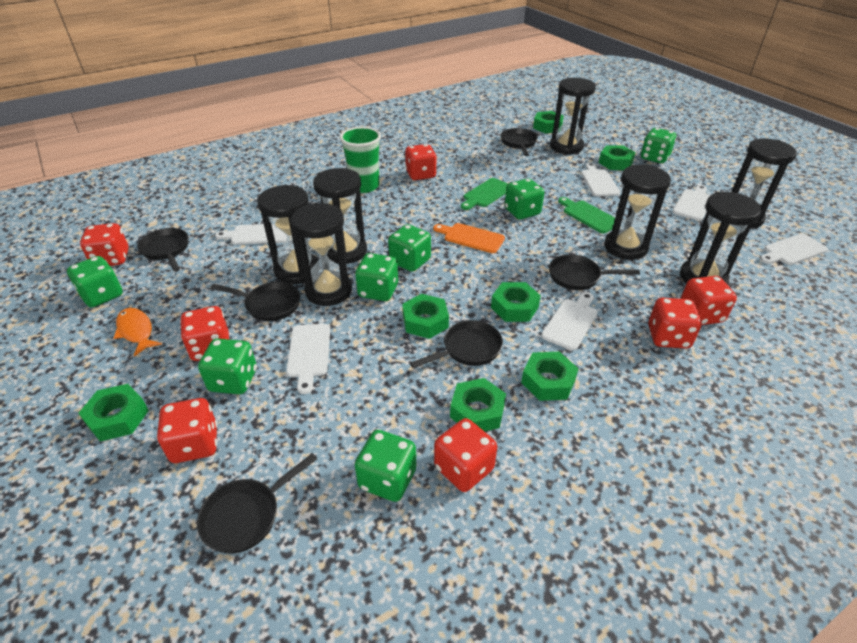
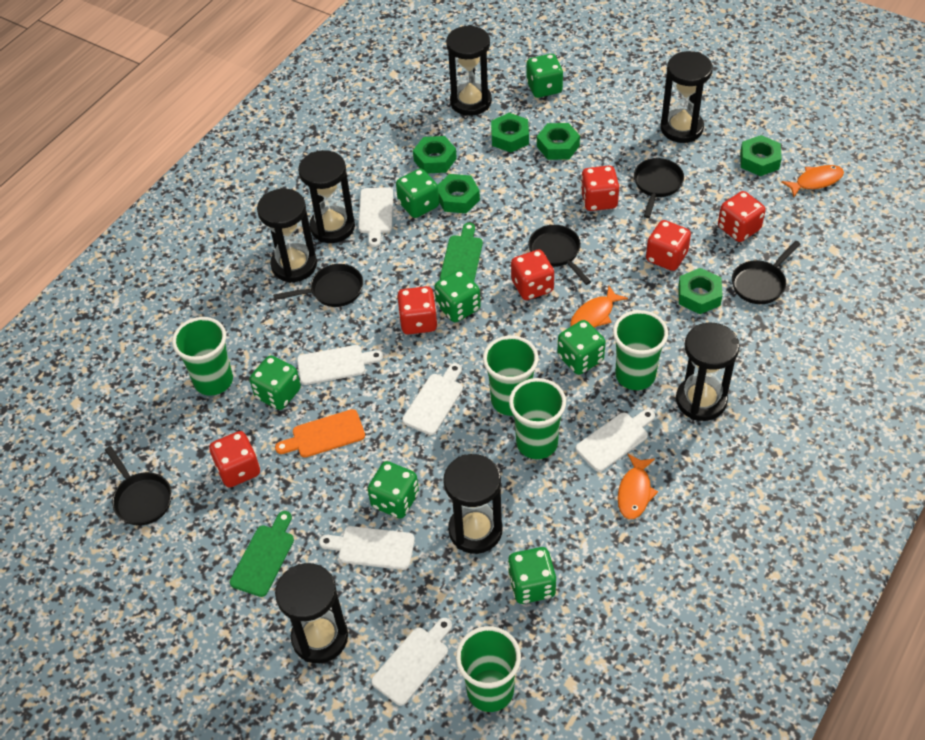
black pan: [137,228,188,271] [197,453,317,553] [211,282,300,321] [410,320,503,369] [501,128,538,156] [549,254,640,290] = 6 -> [105,446,172,526] [273,264,363,307] [528,225,591,285] [634,158,684,218] [732,241,801,304] = 5
green cup: [340,127,381,193] = 1 -> [172,317,233,396] [456,626,521,712] [483,336,538,416] [509,378,566,459] [613,310,668,390] = 5
green nut: [79,384,149,442] [402,294,449,339] [450,378,506,432] [491,282,541,322] [521,352,579,401] [533,111,564,133] [599,145,636,170] = 7 -> [413,136,457,173] [438,174,480,213] [491,113,529,153] [537,123,580,160] [678,268,722,314] [740,135,782,176] = 6
orange fish: [114,308,162,357] = 1 -> [570,286,628,328] [618,454,658,519] [781,165,844,197] = 3
red dice: [80,223,129,266] [157,398,218,463] [180,306,229,361] [405,144,437,180] [434,418,497,492] [648,298,702,349] [680,276,737,325] = 7 -> [209,431,260,487] [397,286,438,334] [511,250,554,300] [581,166,619,211] [646,220,691,271] [718,191,765,242] = 6

